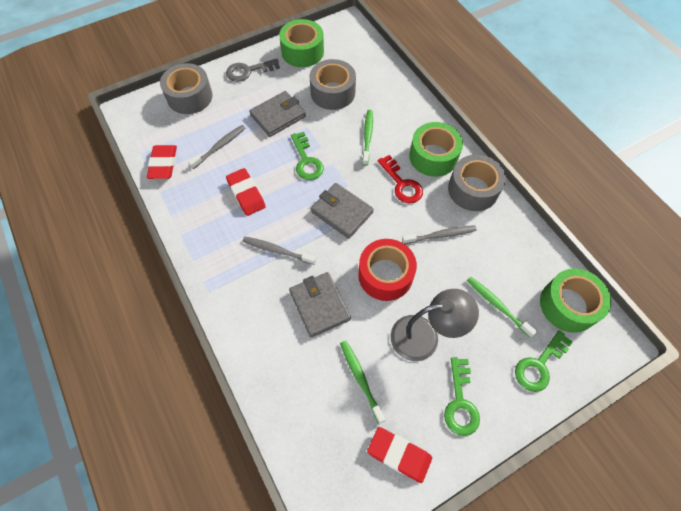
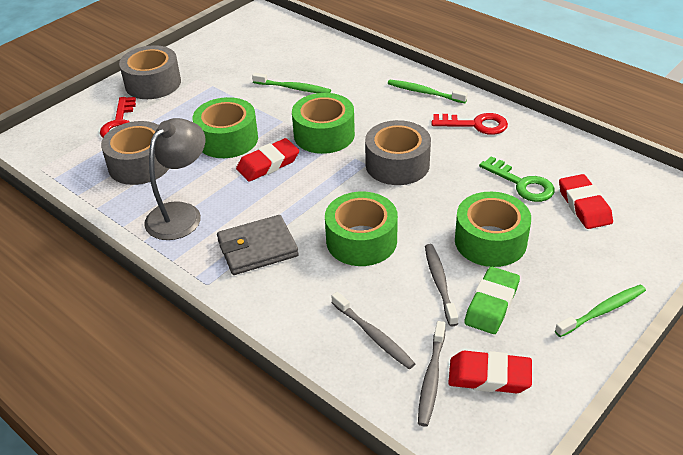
green eraser: none = 0 -> [464,267,520,334] = 1
green key: [291,132,324,180] [444,357,480,436] [515,330,573,392] = 3 -> [479,156,555,202] = 1
green tape: [279,19,324,67] [409,122,463,177] [540,268,611,333] = 3 -> [193,97,258,158] [292,93,355,154] [325,192,398,266] [455,192,531,267] = 4
grey key: [226,59,280,82] = 1 -> none = 0
grey wallet: [249,91,306,137] [289,272,351,337] [311,183,374,239] = 3 -> [217,215,299,275] = 1
red key: [378,155,423,204] = 1 -> [100,97,136,138] [432,113,508,135] = 2
red tape: [358,239,417,301] = 1 -> none = 0

